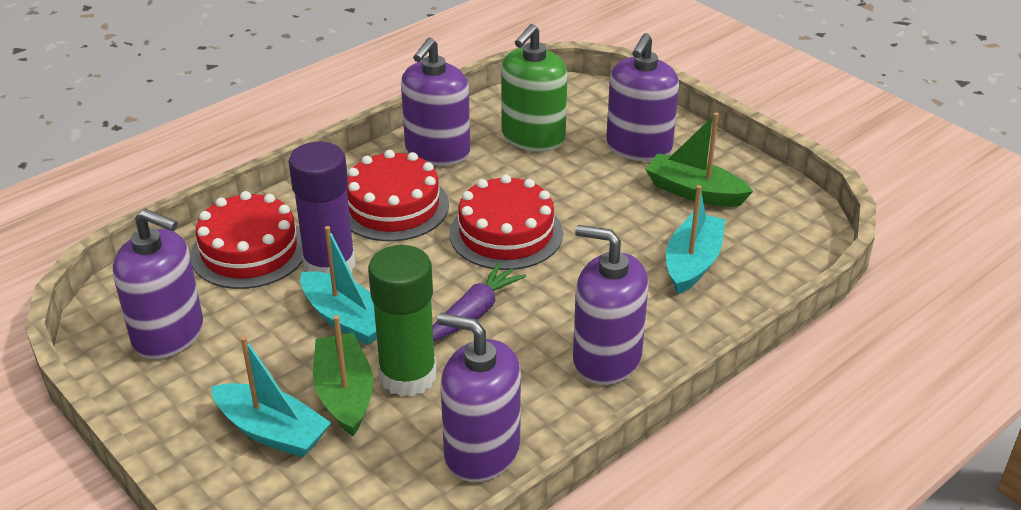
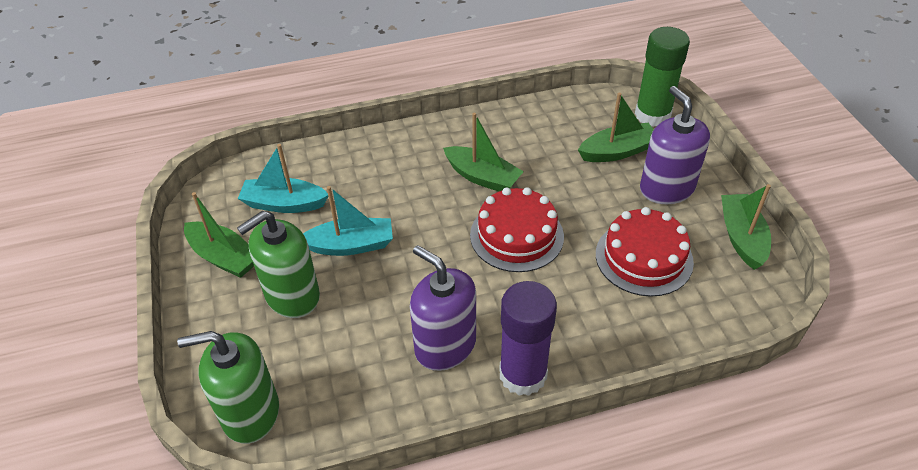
green boat: [313,315,373,436] [645,113,753,207] = 2 -> [184,192,254,278] [443,113,524,191] [578,93,654,162] [721,184,771,270] = 4
green soap dispenser: [501,24,568,152] = 1 -> [177,331,279,444] [237,211,320,318] = 2
purple carrot: [433,262,526,341] = 1 -> none = 0
purple soap dispenser: [113,209,203,359] [401,37,470,166] [437,313,521,482] [573,225,649,385] [606,33,679,161] = 5 -> [410,245,476,371] [640,86,710,204] = 2
red cake: [190,191,303,289] [347,150,449,241] [449,174,563,270] = 3 -> [470,187,564,272] [596,207,694,297] = 2
turquoise boat: [211,336,331,457] [300,226,377,345] [666,185,726,294] = 3 -> [238,144,328,213] [303,186,393,256] = 2

